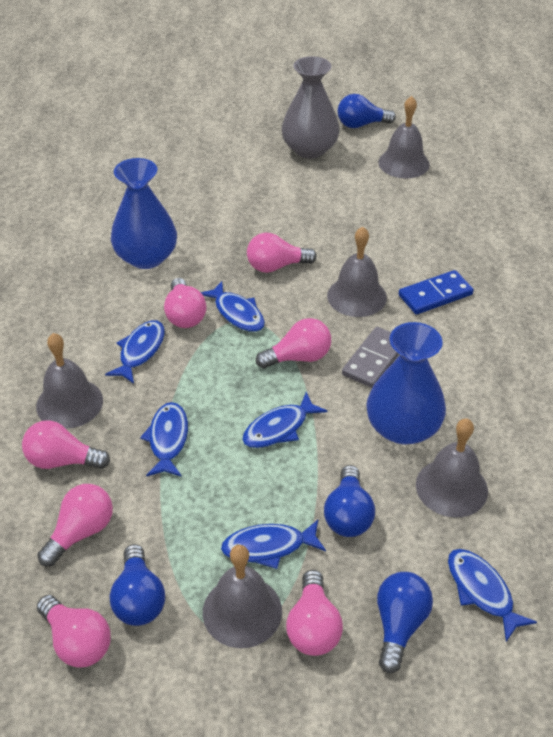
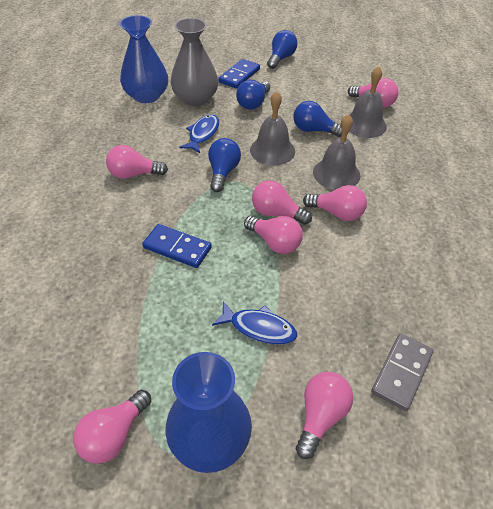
blue domino: [399,270,474,315] = 1 -> [142,224,212,268] [218,59,260,89] = 2
blue fish: [105,320,165,384] [140,402,188,477] [201,281,265,332] [221,520,326,569] [242,392,327,448] [448,549,537,642] = 6 -> [179,115,219,153] [212,301,297,345] = 2
grey bell: [36,333,103,429] [203,545,282,648] [327,227,387,317] [378,96,430,178] [416,419,488,517] = 5 -> [250,91,295,165] [313,114,361,190] [349,66,387,138] = 3

